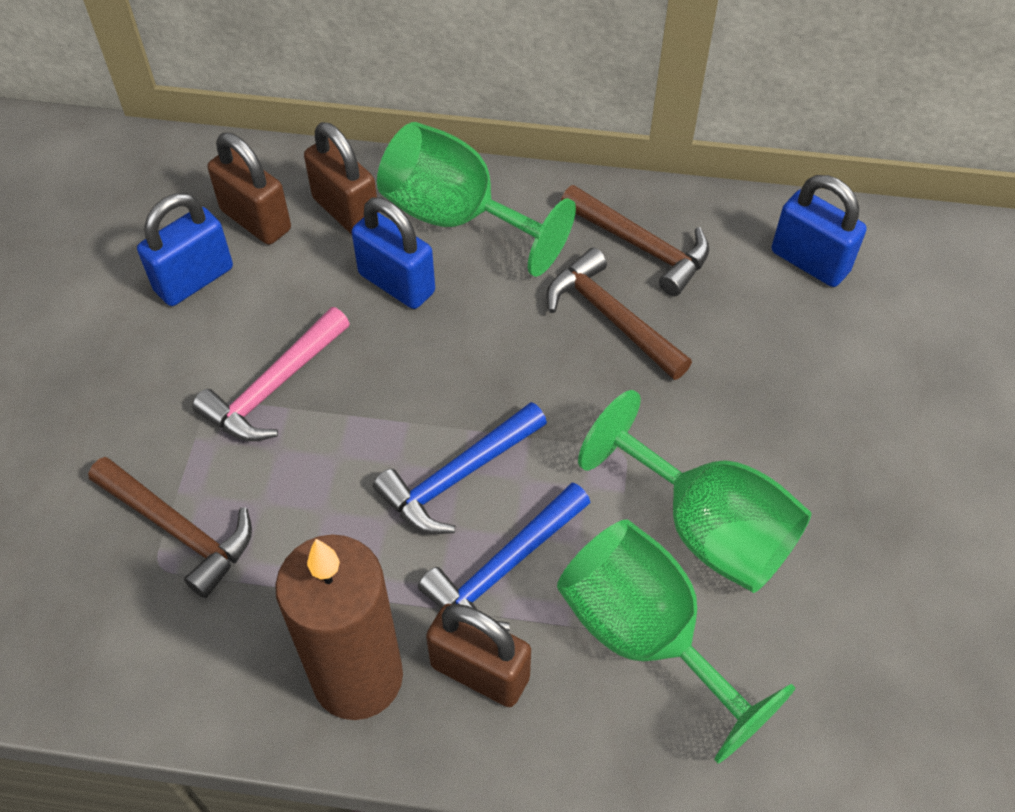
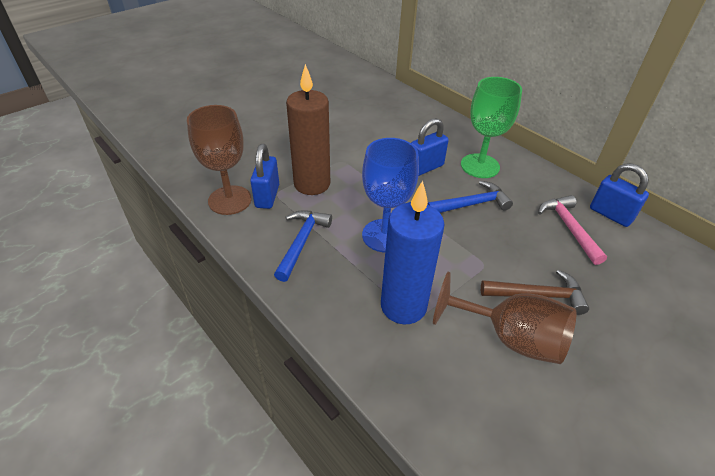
blue candle: none = 0 -> [381,181,444,324] = 1
blue goblet: none = 0 -> [362,138,419,252] = 1
brown goblet: none = 0 -> [187,105,252,215] [433,272,576,364] = 2
brown hammer: [88,457,252,598] [546,248,692,380] [561,185,709,296] = 3 -> [481,270,589,315] = 1
brown padlock: [208,133,291,245] [304,122,379,235] [426,604,531,707] = 3 -> none = 0
green goblet: [377,122,576,277] [557,520,795,763] [578,390,812,593] = 3 -> [461,77,522,178] = 1

